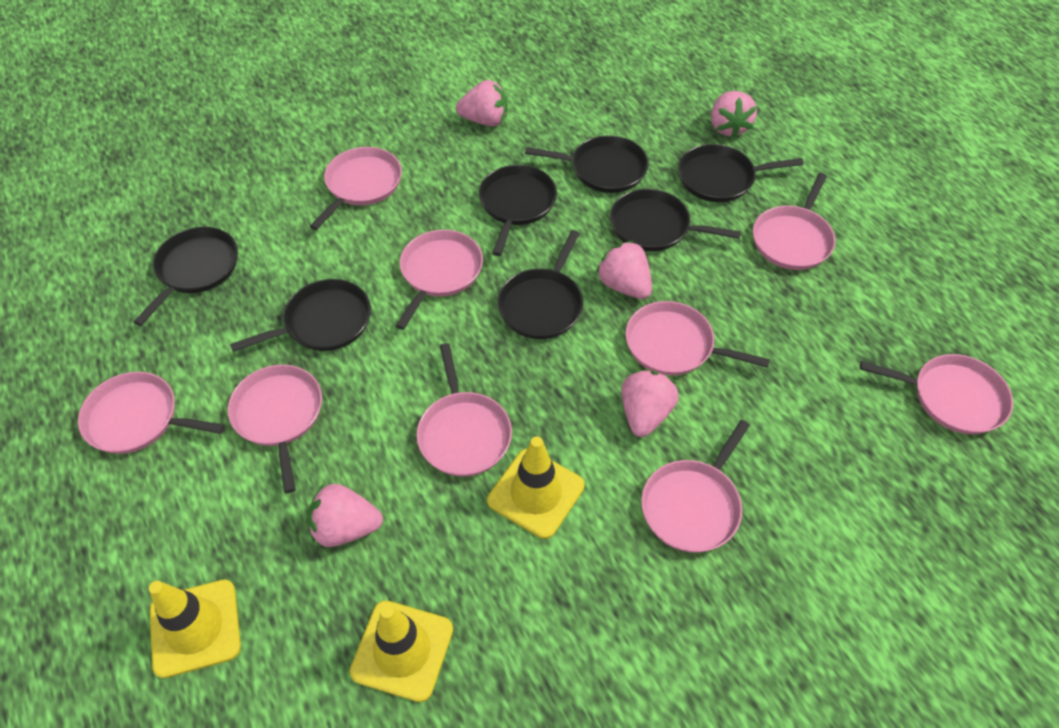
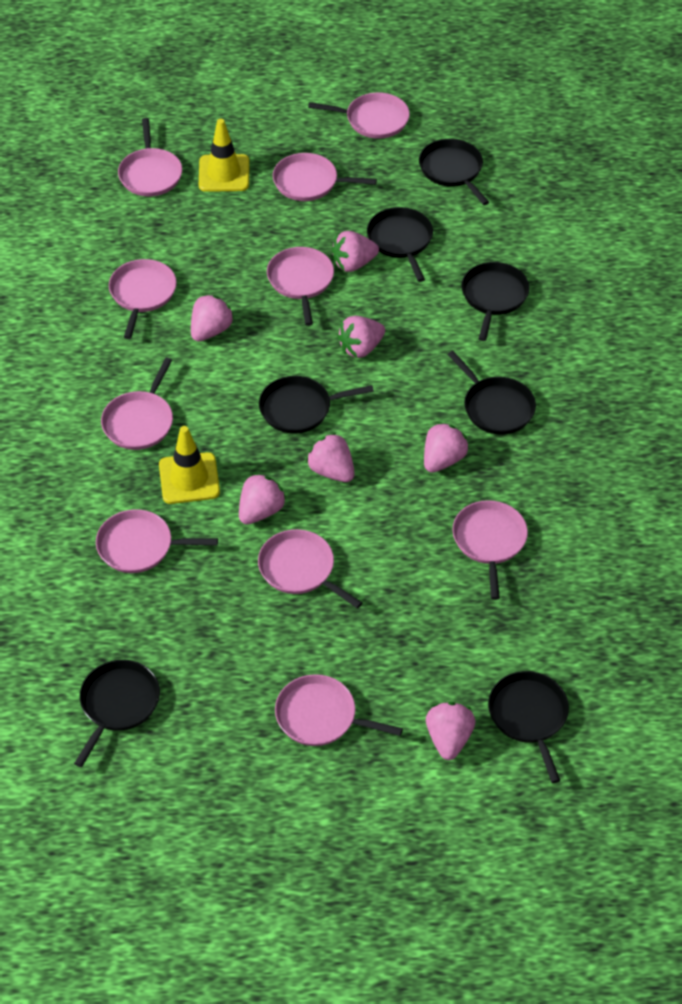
pink pan: [78,372,225,454] [228,365,322,493] [310,147,402,230] [396,230,483,330] [417,343,512,477] [626,301,770,375] [641,420,750,553] [753,173,835,270] [860,354,1013,434] = 9 -> [96,509,218,573] [101,358,173,450] [109,259,177,339] [118,118,182,197] [258,529,362,608] [267,247,334,326] [273,153,377,201] [275,674,403,746] [308,92,410,139] [453,500,528,600] = 10
pink strawberry: [308,483,383,547] [456,80,508,126] [596,241,652,299] [621,370,679,437] [711,91,757,139] = 5 -> [191,294,234,342] [239,473,286,525] [306,433,355,482] [332,231,379,272] [337,316,385,358] [424,422,469,473] [426,702,475,760] = 7
yellow traffic cone: [149,580,241,678] [350,600,453,702] [487,436,585,539] = 3 -> [159,426,220,504] [199,119,249,192] = 2

